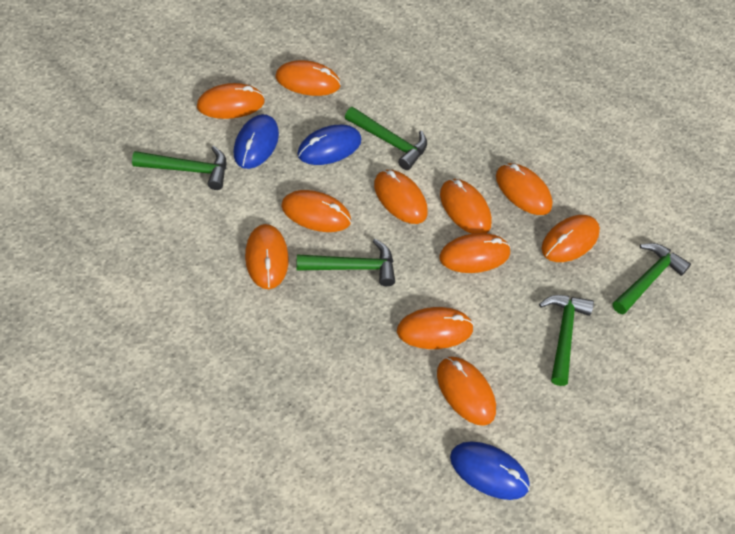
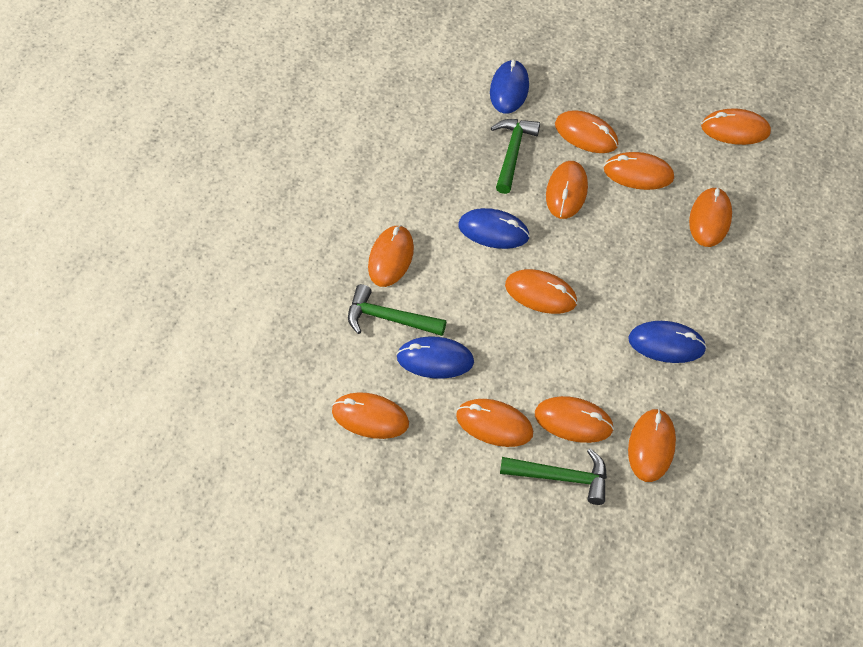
blue mouse: [234,114,279,169] [297,125,361,165] [450,441,530,500] = 3 -> [396,336,474,379] [458,208,530,249] [490,60,529,114] [628,321,707,363] = 4
green hammer: [132,146,226,190] [296,239,395,286] [345,107,427,170] [539,295,594,386] [612,243,691,314] = 5 -> [348,284,446,336] [491,119,540,194] [500,449,607,505] = 3

